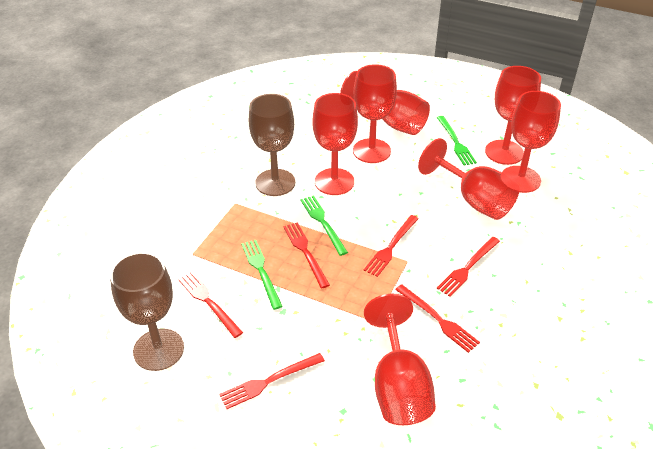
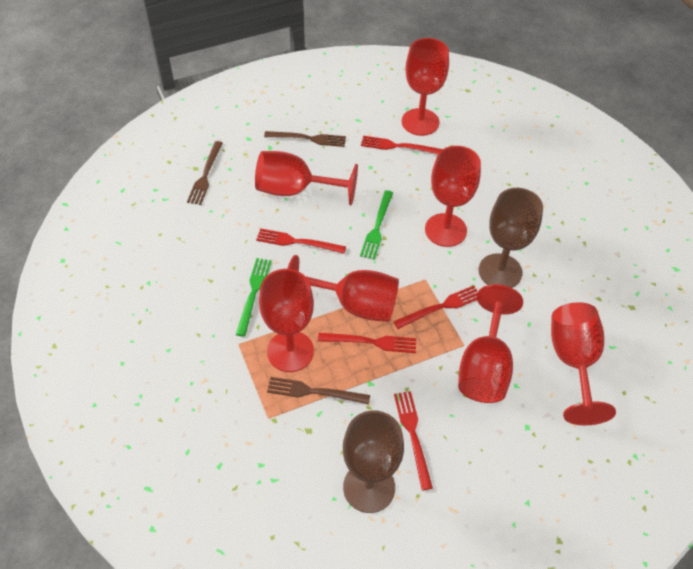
brown fork: none = 0 -> [187,141,223,205] [264,131,346,147] [267,377,370,405] = 3
green fork: [241,240,283,310] [300,195,348,256] [437,116,477,166] = 3 -> [236,258,272,337] [360,190,393,260] = 2
red fork: [178,272,243,338] [219,353,325,409] [283,222,330,288] [363,215,419,277] [395,284,480,353] [437,237,500,297] = 6 -> [256,228,346,254] [318,333,416,353] [361,136,443,154] [393,285,478,329] [394,391,433,490] = 5

